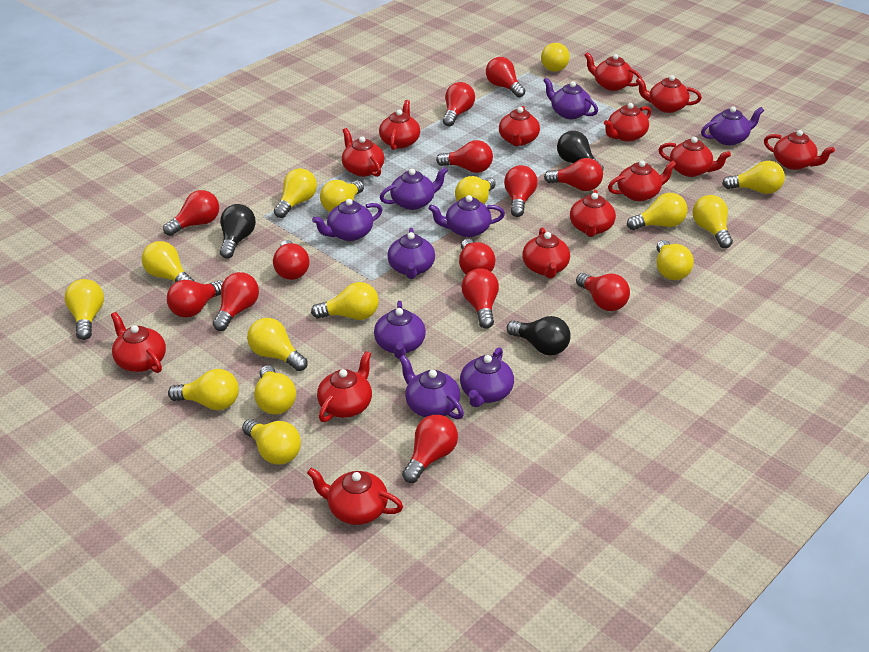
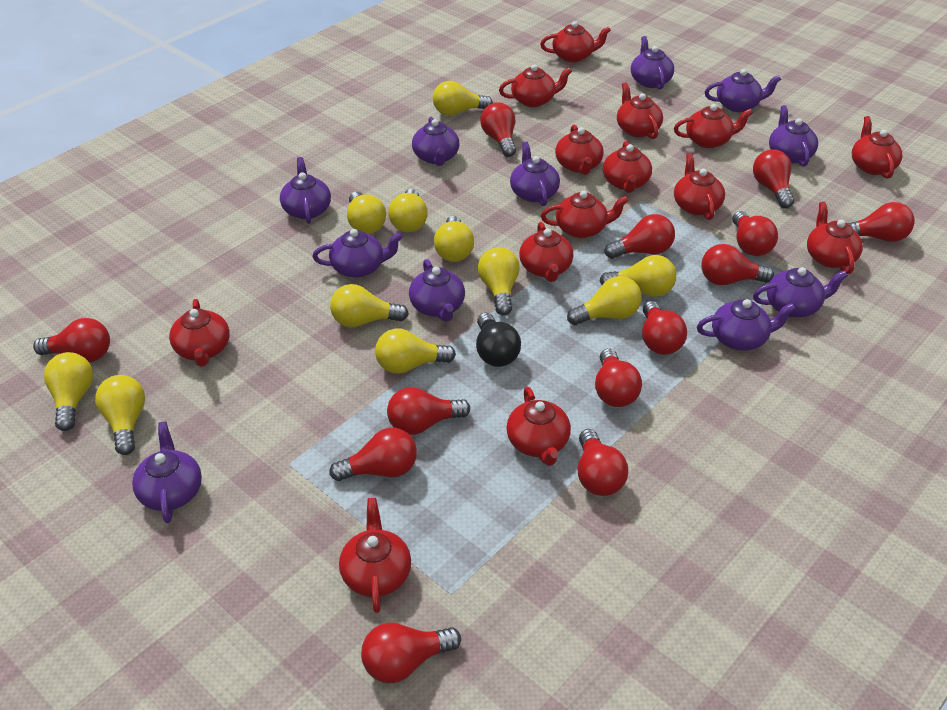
black light bulb: [220,204,256,258] [507,316,571,355] [557,131,604,170] = 3 -> [476,313,521,367] = 1
purple teapot: [312,199,383,241] [374,301,426,359] [380,167,448,210] [387,228,435,279] [399,355,464,419] [428,195,505,237] [460,347,514,407] [543,78,598,119] [701,106,764,145] = 9 -> [132,421,202,523] [280,157,331,224] [312,229,403,278] [409,259,465,322] [412,117,459,166] [510,142,560,206] [631,36,674,89] [697,299,796,351] [705,69,781,112] [753,267,848,317] [769,105,818,166] = 11
yellow light bulb: [65,279,104,340] [142,241,195,283] [168,369,239,410] [242,419,301,464] [247,318,308,371] [254,365,296,415] [274,168,317,218] [311,282,379,320] [320,180,364,212] [455,176,496,204] [541,43,570,72] [627,193,687,230] [657,240,694,280] [693,195,733,248] [722,161,785,194] = 15 -> [44,352,93,431] [95,375,145,455] [330,284,409,327] [347,192,386,234] [375,329,456,374] [388,189,428,232] [433,81,493,116] [434,216,474,262] [478,247,520,315] [567,276,641,325] [600,255,676,297] = 11

